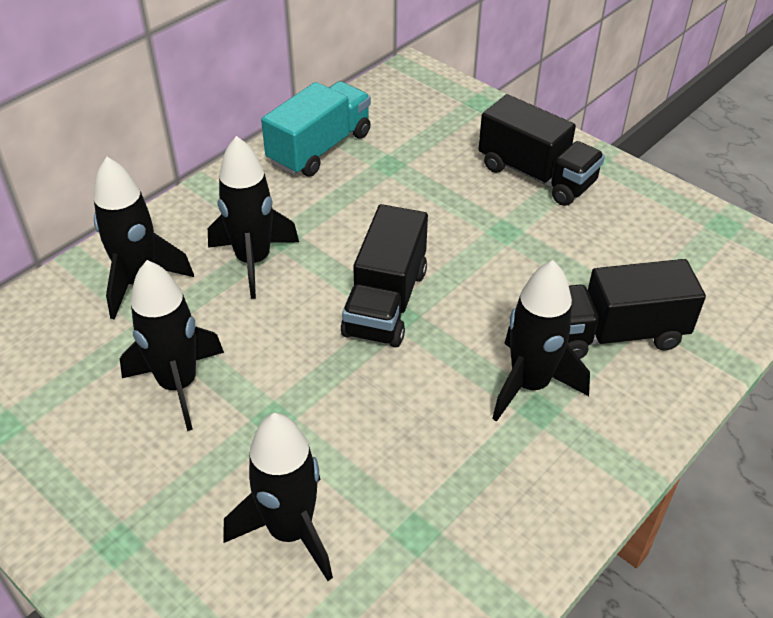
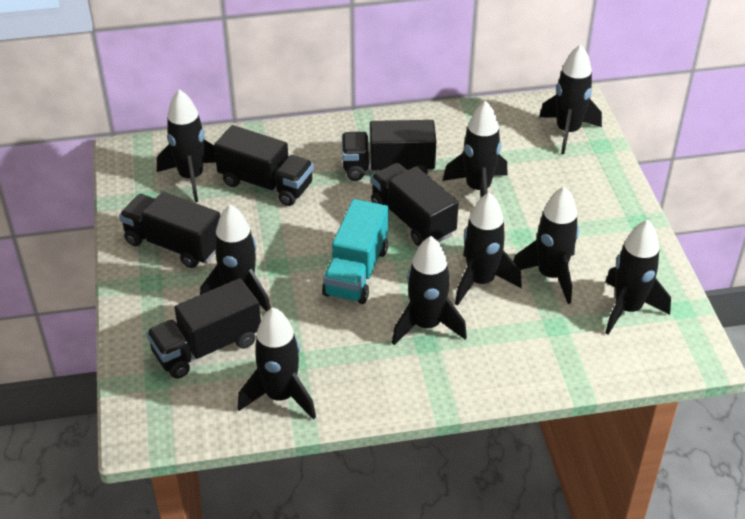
black rocket: [93,157,194,320] [120,260,224,431] [208,136,299,299] [223,413,333,581] [492,260,590,422] = 5 -> [157,89,216,202] [200,204,271,312] [237,307,316,420] [392,236,467,345] [443,101,508,197] [455,192,522,306] [513,186,579,304] [539,44,602,154] [605,220,671,335] = 9
black truck: [341,204,428,347] [479,94,605,206] [567,259,706,359] = 3 -> [119,192,220,268] [146,278,261,379] [214,125,314,206] [342,120,436,181] [371,163,459,246] = 5

